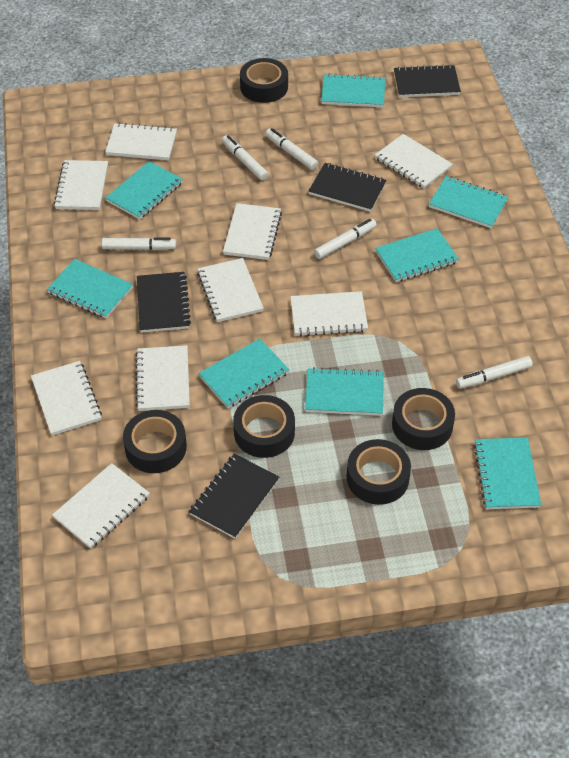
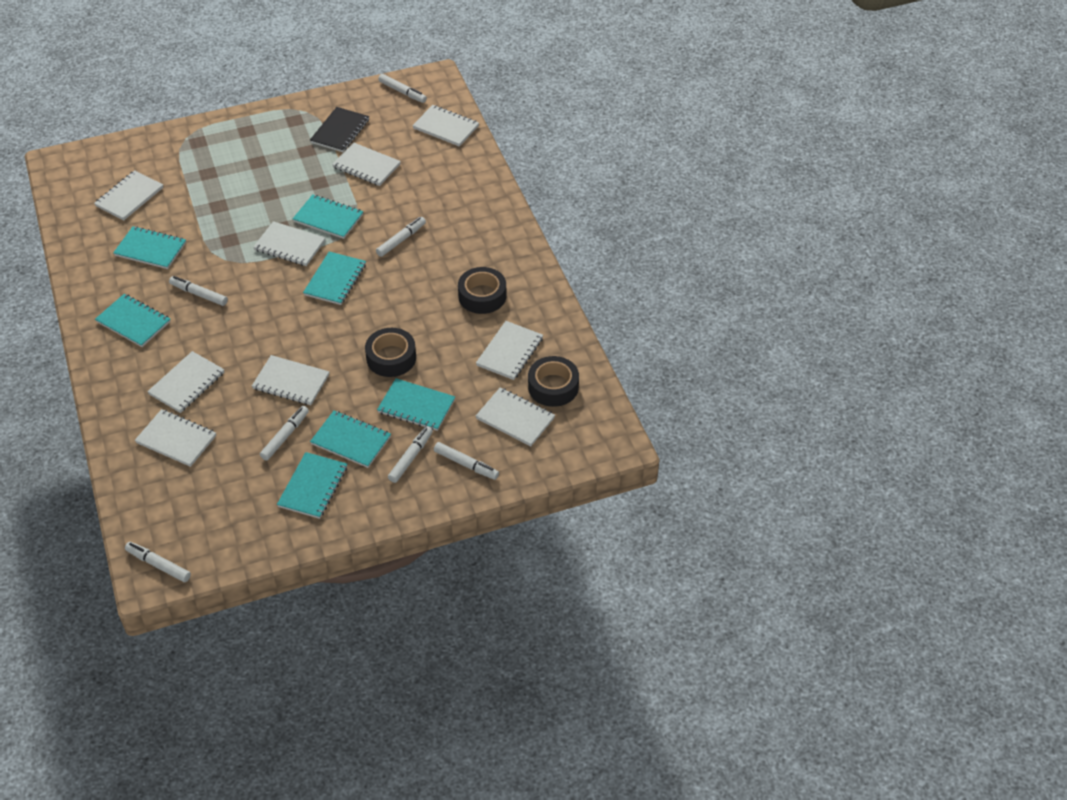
black notebook: [137,272,191,333] [189,453,279,539] [309,163,387,212] [394,64,461,97] = 4 -> [310,107,369,152] = 1
black tape: [123,410,187,473] [233,395,295,458] [240,58,288,103] [347,439,411,505] [392,388,455,450] = 5 -> [365,328,416,377] [458,267,507,314] [528,356,579,407] = 3
turquoise notebook: [47,259,133,318] [105,161,183,220] [198,338,289,408] [305,367,384,416] [321,74,385,107] [375,228,459,282] [429,176,508,228] [473,437,541,509] = 8 -> [95,294,171,347] [113,226,186,269] [277,452,347,519] [293,194,363,239] [303,251,366,305] [310,410,391,468] [377,378,455,431] = 7
white marker: [102,237,176,250] [222,135,269,181] [265,128,319,170] [314,219,377,259] [456,356,532,389] = 5 -> [125,542,191,582] [169,276,228,306] [260,406,309,460] [376,217,426,257] [378,74,427,103] [388,426,433,483] [434,442,499,480] = 7

